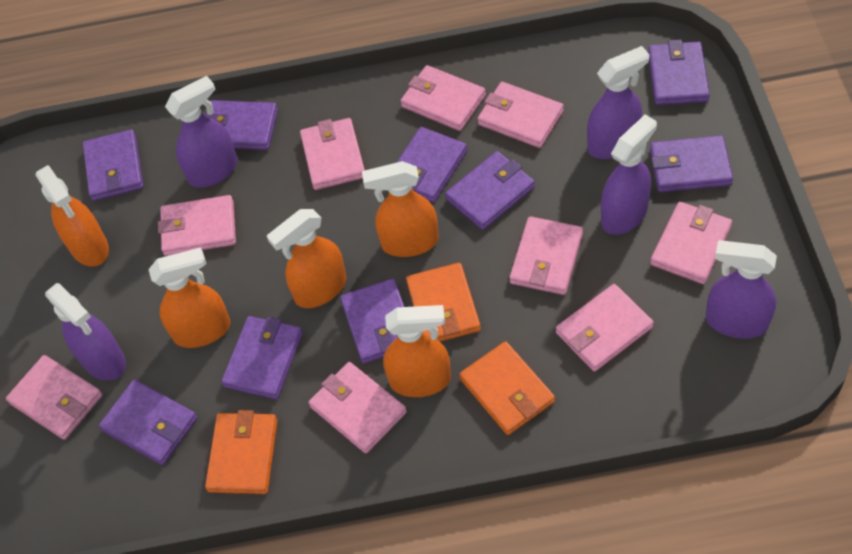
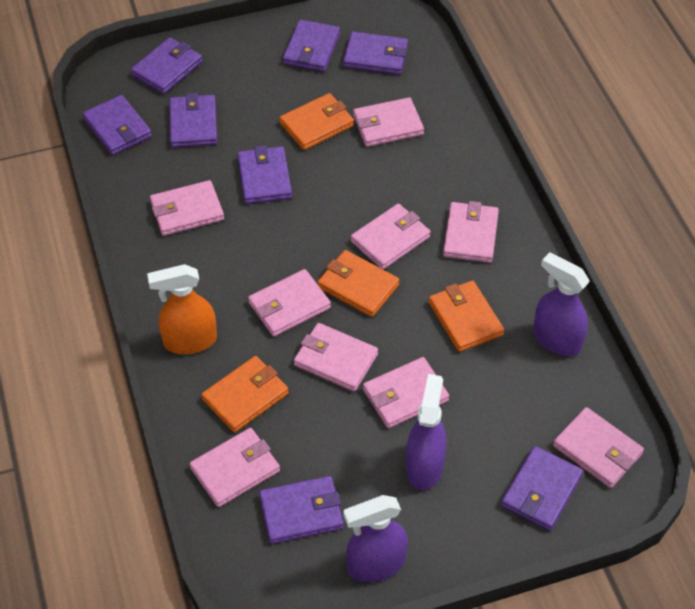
orange spray bottle: [35,165,109,267] [149,247,230,348] [267,209,347,308] [362,161,439,257] [383,305,451,397] = 5 -> [147,264,217,354] = 1
orange wallet: [205,410,278,494] [406,263,481,342] [459,341,555,435] = 3 -> [201,356,289,433] [279,93,354,150] [317,250,399,317] [429,280,504,352] = 4
purple spray bottle: [45,283,126,381] [165,76,237,188] [587,46,650,159] [601,114,657,235] [706,240,777,339] = 5 -> [343,495,408,582] [406,374,447,490] [533,252,590,356] = 3
purple wallet: [83,129,144,201] [99,379,197,465] [203,100,278,150] [221,316,303,399] [340,279,405,364] [396,127,467,203] [445,151,535,230] [648,39,710,105] [650,135,733,192] = 9 -> [83,95,152,155] [131,37,203,94] [169,93,217,148] [238,145,292,204] [259,476,344,544] [283,19,340,72] [343,31,408,75] [501,446,583,531] = 8

